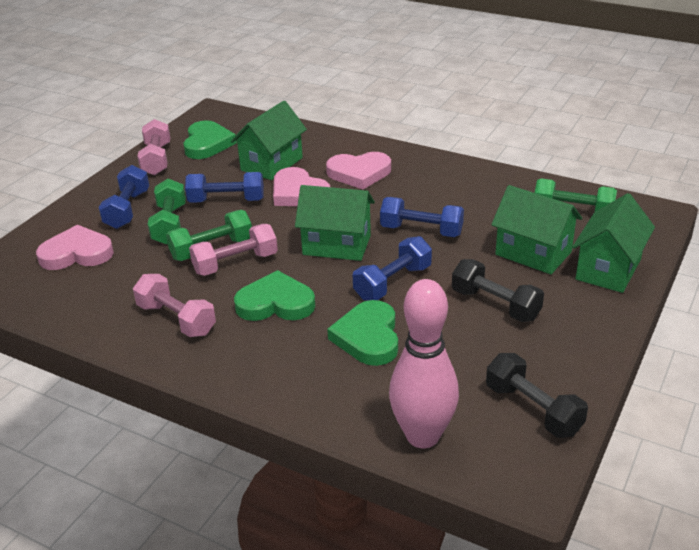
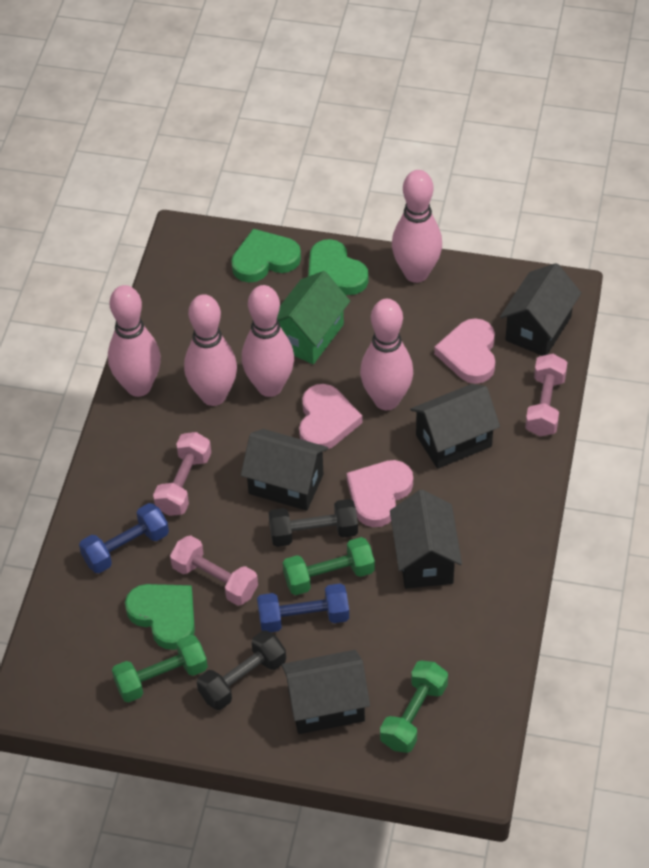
black house: none = 0 -> [241,429,328,511] [281,650,370,734] [390,489,462,589] [410,384,500,469] [500,263,581,356] = 5
blue dumbbell: [99,165,149,229] [185,172,264,203] [353,236,432,301] [380,197,464,237] = 4 -> [79,503,169,573] [257,583,349,632] = 2
green house: [231,101,307,180] [295,185,375,261] [491,185,582,274] [572,193,655,293] = 4 -> [277,271,350,364] = 1
pink bowling pin: [389,279,459,448] = 1 -> [108,285,161,397] [184,294,237,406] [242,285,294,397] [360,299,413,410] [392,170,442,283] = 5

